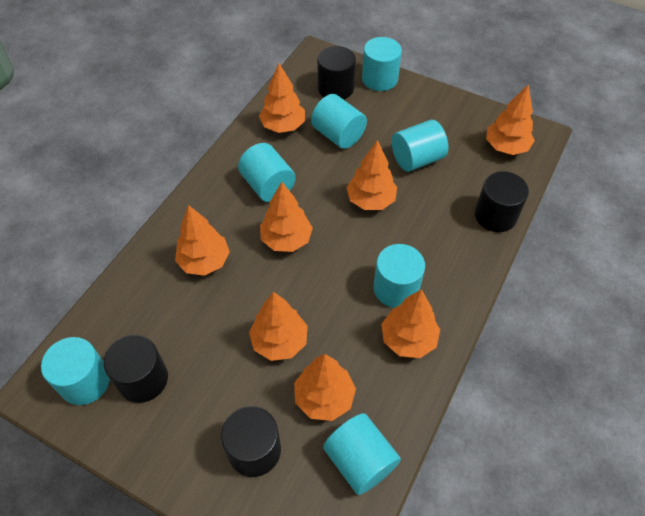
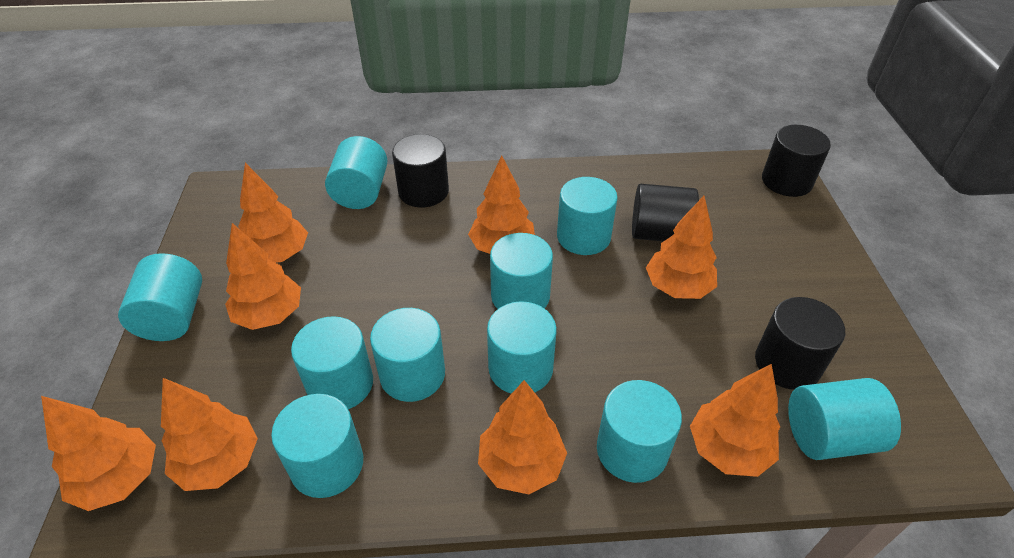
turquoise cylinder: [41,337,110,405] [238,143,296,202] [311,94,367,149] [323,413,401,495] [362,37,402,91] [374,244,425,308] [392,120,448,172] = 7 -> [118,253,202,341] [271,394,363,498] [291,316,373,409] [325,136,387,209] [370,308,445,402] [487,301,557,394] [490,233,553,309] [557,177,618,255] [597,380,682,483] [788,378,901,460] = 10

